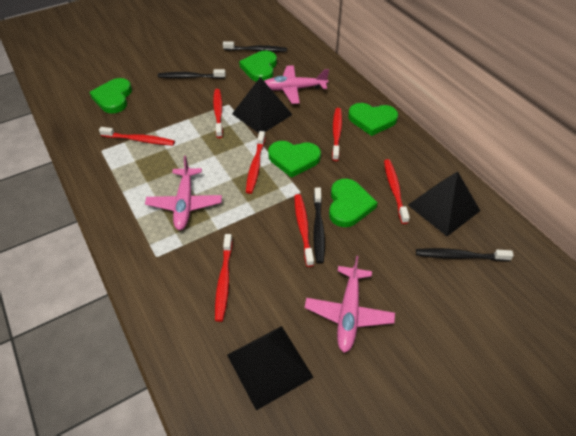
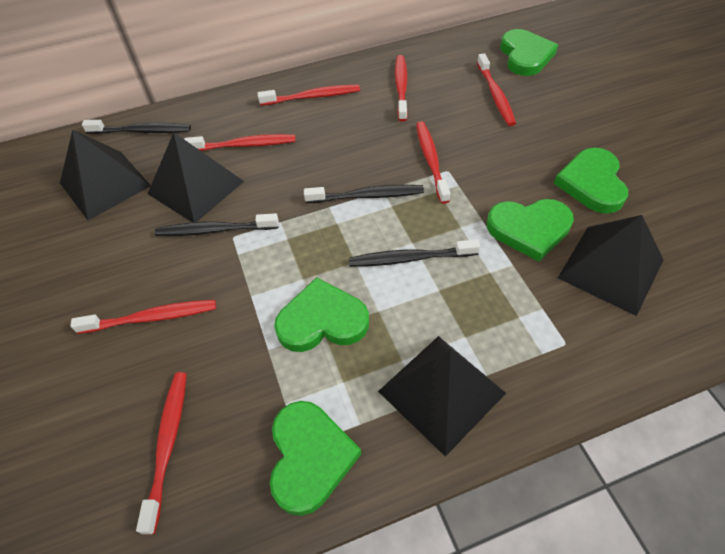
black pyramid: [227,326,314,411] [232,77,293,133] [408,171,480,236] = 3 -> [60,129,151,220] [148,132,244,222] [378,336,506,457] [558,215,663,316] = 4
pink plane: [145,156,222,230] [264,65,329,104] [305,256,395,353] = 3 -> none = 0

